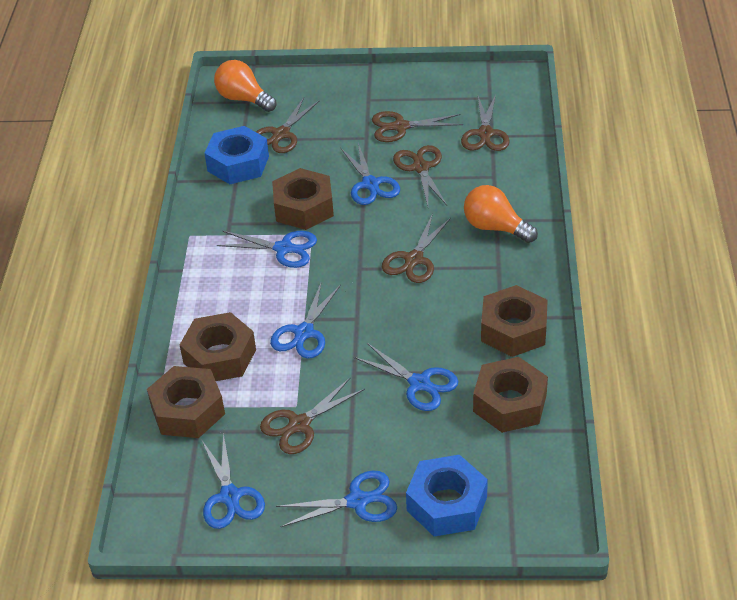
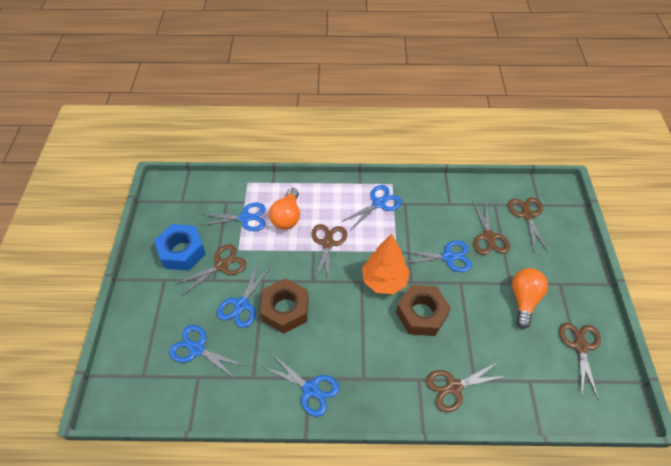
blue nut: [204,126,269,184] [406,455,488,537] = 2 -> [154,224,206,271] = 1
brown nut: [147,366,225,438] [180,312,256,381] [272,168,334,230] [473,357,548,433] [481,285,548,357] = 5 -> [260,278,308,334] [396,285,451,336] = 2
orange tree: none = 0 -> [362,234,410,294] = 1

